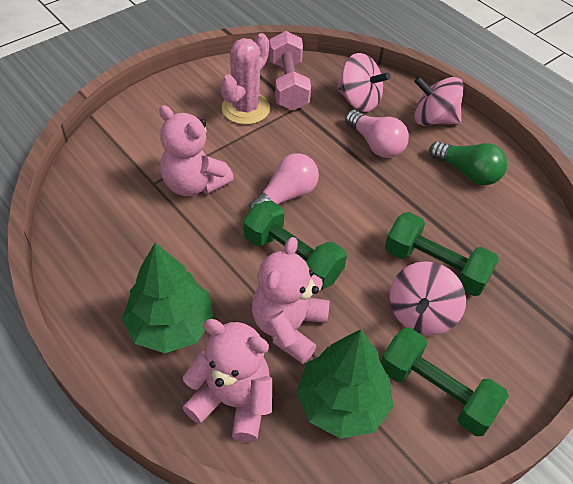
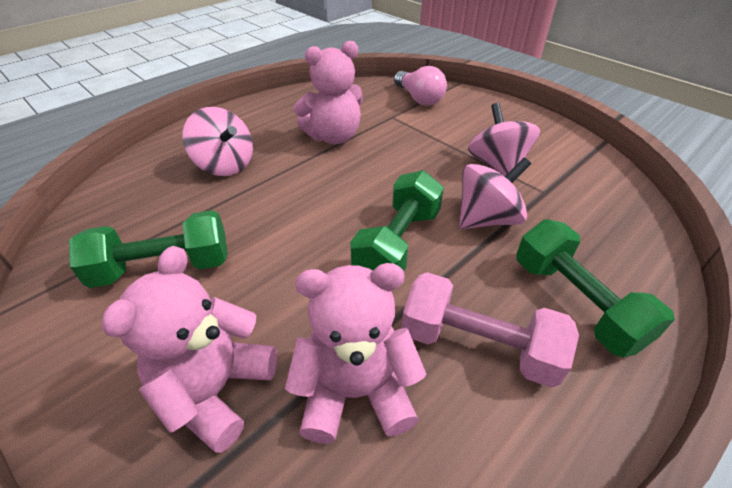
green light bulb: [429,141,507,185] = 1 -> none = 0
green tree: [122,243,214,353] [296,329,393,439] = 2 -> none = 0
pink cactus: [221,33,270,125] = 1 -> none = 0
pink light bulb: [249,153,319,212] [345,110,409,158] = 2 -> [394,66,447,106] = 1

